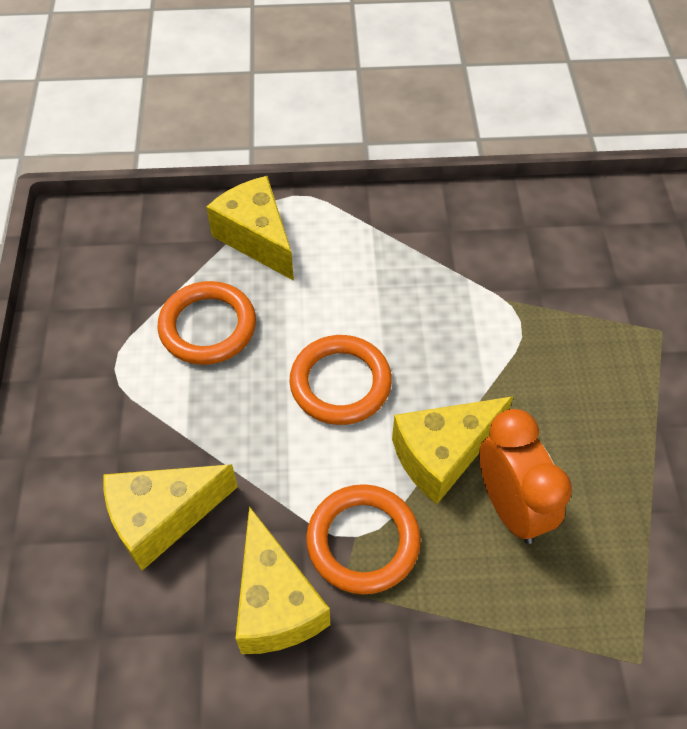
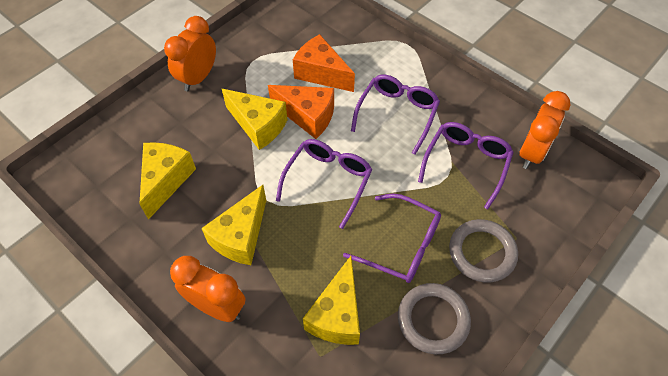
grey ring: none = 0 -> [398,283,471,354] [449,219,518,283] = 2
orange cheese: none = 0 -> [268,85,334,139] [293,34,355,92] = 2
orange clock: [479,409,572,544] = 1 -> [164,16,216,91] [170,256,246,322] [519,91,571,169] = 3
orange ring: [157,281,256,365] [289,335,392,425] [306,484,421,594] = 3 -> none = 0
purple glasses: none = 0 -> [276,139,372,229] [343,194,441,283] [351,75,440,155] [418,122,513,210] = 4

